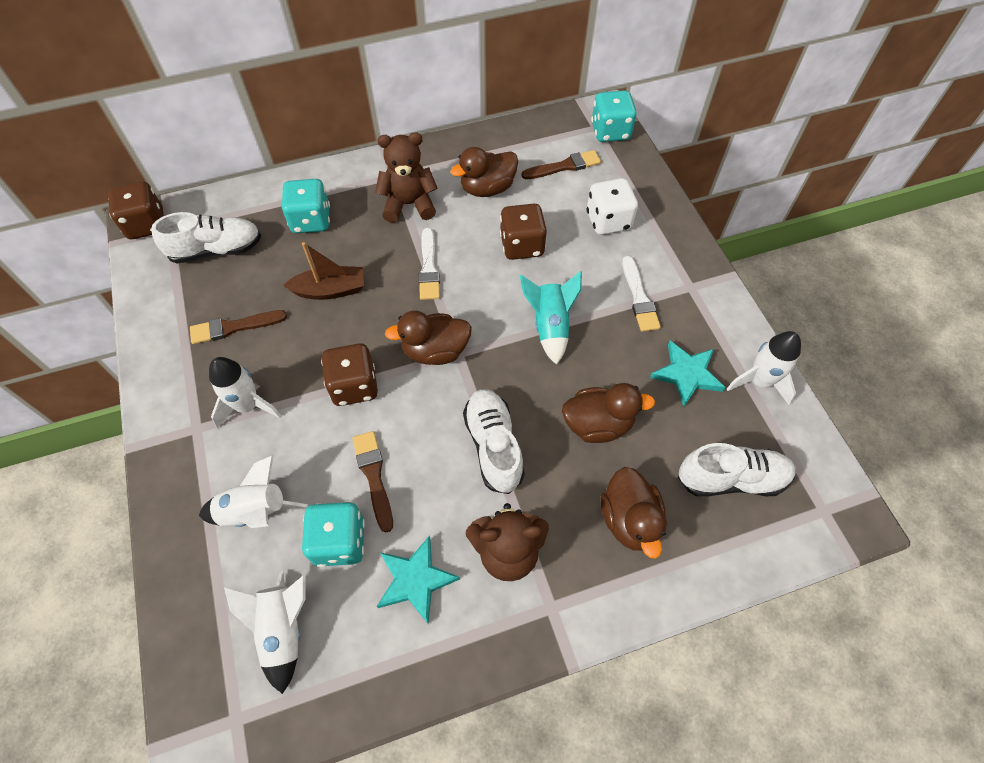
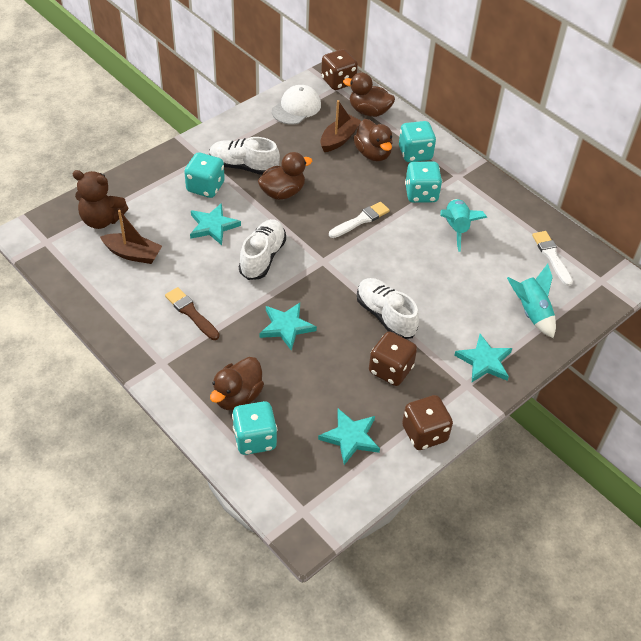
brown boat: [283,242,364,300] = 1 -> [100,210,162,264] [320,100,361,152] = 2
brown brush: [190,310,287,344] [352,431,393,532] [522,150,601,179] = 3 -> [165,287,220,340] = 1
brown teddy bear: [375,132,438,223] [466,503,549,581] = 2 -> [73,170,128,229] = 1
turquoise dice: [282,179,330,233] [302,502,365,567] [591,90,637,142] = 3 -> [184,152,225,198] [232,401,277,455] [399,121,436,162] [405,161,442,203] = 4
turquoise rocket: [520,271,582,365] = 1 -> [440,199,487,252] [507,264,556,338] = 2
turquoise star: [377,536,460,623] [650,341,726,407] = 2 -> [190,203,241,245] [259,303,317,351] [318,409,380,465] [454,334,512,382] = 4
white cap: none = 0 -> [272,85,321,125] = 1
white dice: [587,178,638,235] = 1 -> none = 0
white rocket: [199,455,308,528] [209,357,281,428] [224,571,306,694] [727,331,801,405] = 4 -> none = 0

